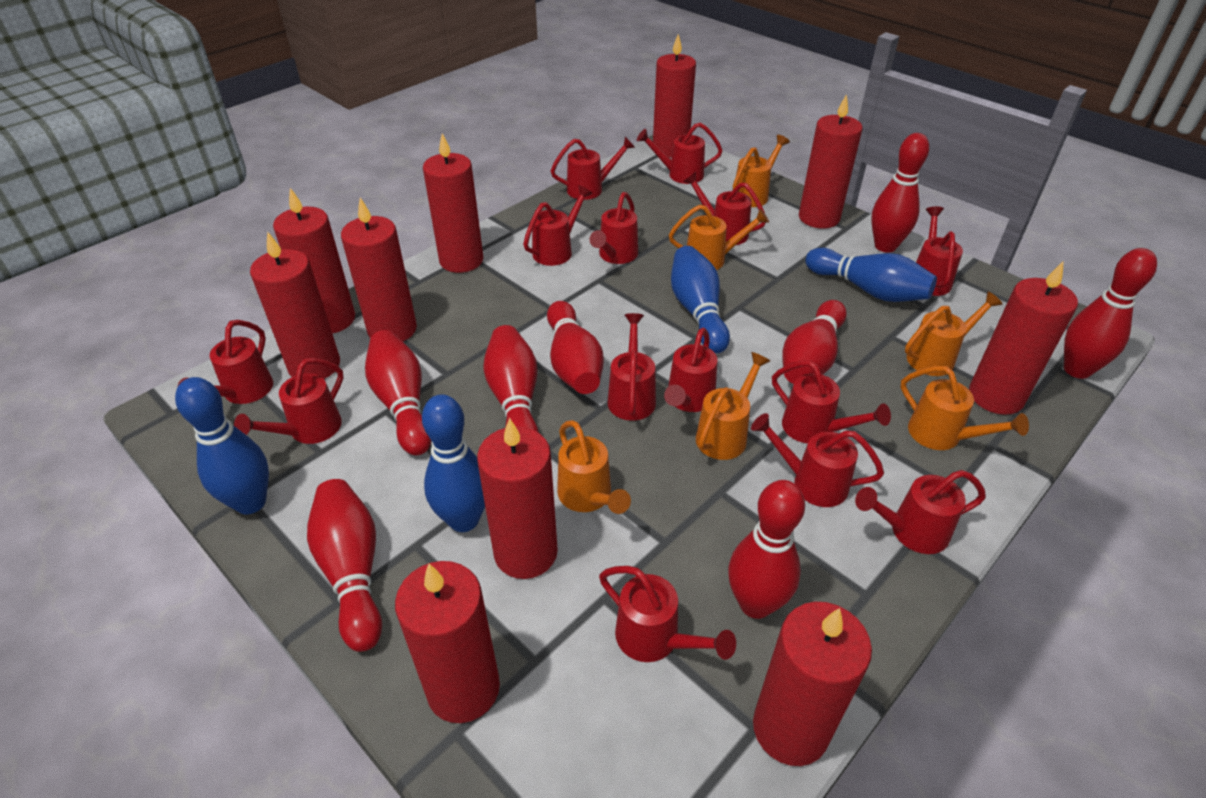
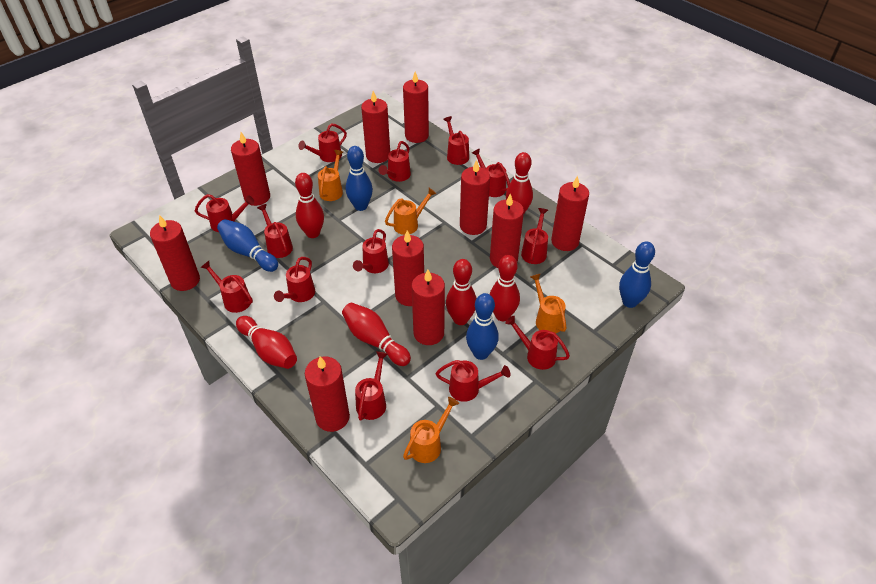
orange watering can: [557,420,631,514] [669,205,769,270] [696,352,770,460] [733,135,790,207] [900,366,1029,450] [905,291,1003,376] = 6 -> [318,150,343,201] [385,188,437,235] [403,397,459,463] [530,273,567,333] = 4
red bowling pin: [307,479,382,652] [365,330,431,455] [483,325,539,433] [547,301,604,394] [728,480,805,619] [782,300,847,384] [871,133,929,253] [1064,248,1157,379] = 8 -> [236,316,297,369] [295,173,324,238] [342,302,411,366] [446,259,477,325] [490,255,520,321] [506,152,533,213] = 6
red watering can: [178,320,273,404] [234,358,343,444] [523,185,593,266] [551,137,635,200] [589,192,638,264] [599,566,736,662] [608,313,656,421] [637,123,723,184] [664,328,717,412] [683,172,765,245] [751,413,884,507] [772,360,891,443] [855,470,986,554] [916,206,963,296] = 14 -> [195,194,254,232] [200,261,253,313] [257,204,293,258] [274,257,315,302] [298,123,347,162] [353,229,389,273] [355,351,388,421] [379,141,411,182] [436,360,510,402] [443,116,469,165] [472,148,510,197] [505,316,570,370] [521,208,548,264] = 13

